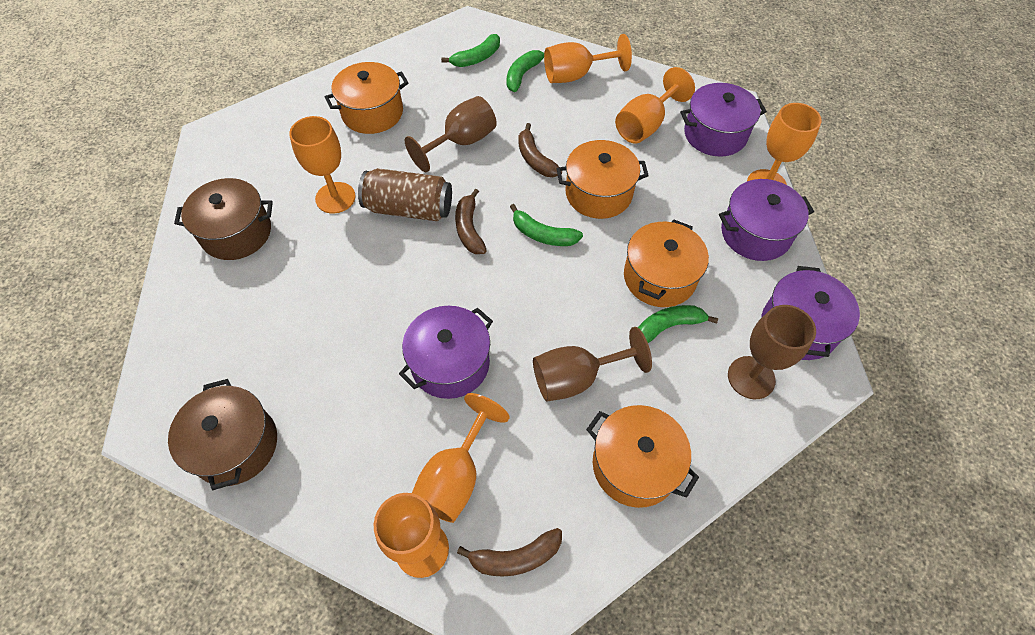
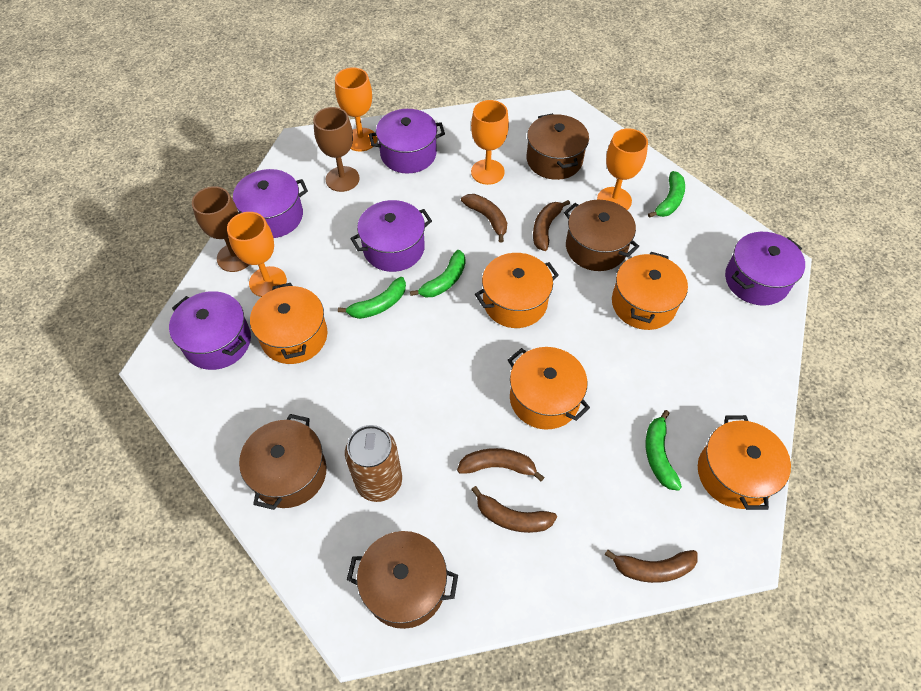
brown banana: [455,189,487,254] [457,528,562,576] [518,123,562,177] = 3 -> [457,448,544,481] [461,194,507,243] [471,486,557,533] [533,200,570,251] [604,550,698,583] = 5
brown goblet: [405,96,497,172] [533,327,652,402] [728,305,816,399] = 3 -> [192,186,249,272] [313,107,360,192] = 2
brown pot: [168,379,277,490] [174,178,273,260] = 2 -> [239,414,327,510] [347,531,458,629] [527,113,589,180] [564,200,639,271] = 4
orange goblet: [289,116,356,214] [374,493,449,578] [412,393,509,523] [544,34,632,83] [615,67,695,144] [747,103,822,185] = 6 -> [227,212,287,297] [335,67,377,152] [471,100,509,185] [597,128,648,210] = 4
orange pot: [325,62,409,134] [556,140,649,219] [586,405,699,508] [624,220,709,307] = 4 -> [250,283,328,364] [475,253,559,328] [508,347,590,429] [612,252,688,330] [698,415,791,510] = 5
purple pot: [399,306,493,399] [680,83,767,157] [719,179,814,261] [761,266,860,360] = 4 -> [169,291,251,370] [233,169,308,238] [350,200,432,272] [369,109,445,173] [725,232,805,306] = 5

